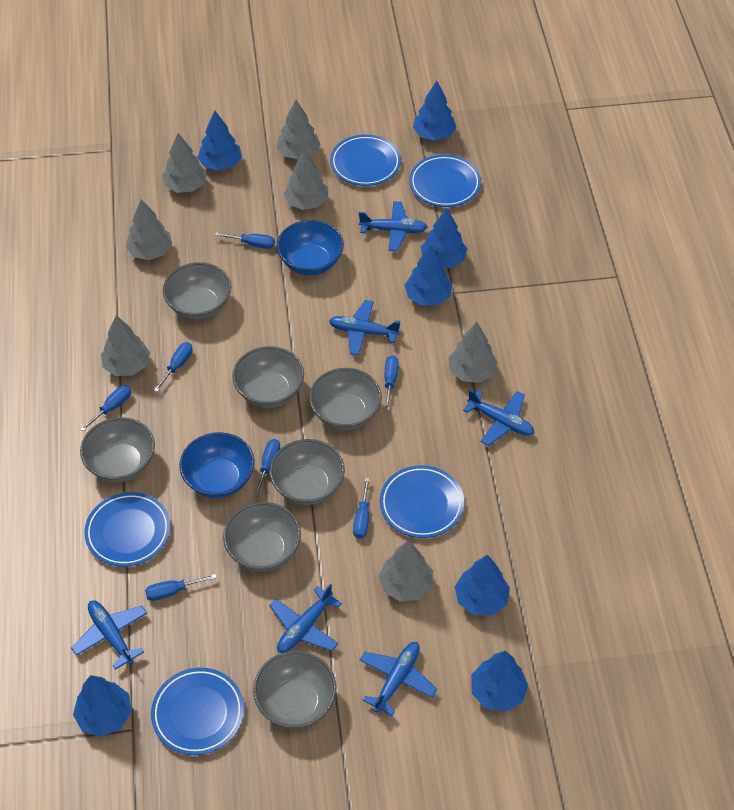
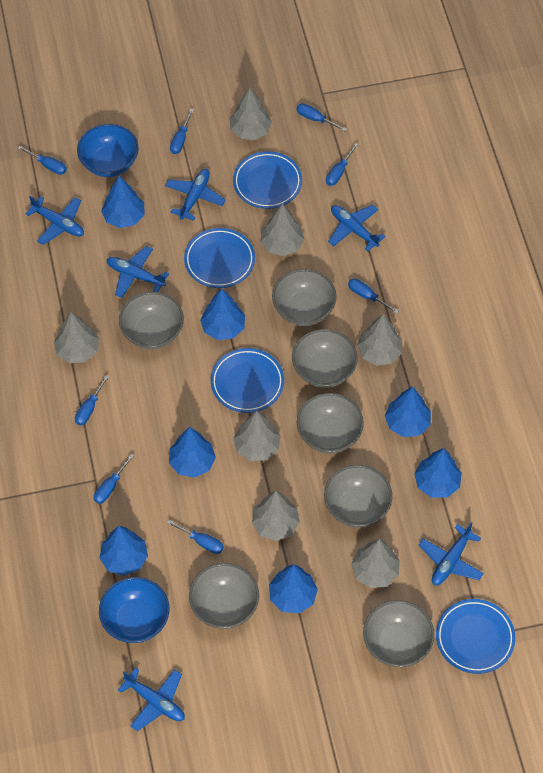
blue plate: [84,492,171,567] [151,668,244,755] [330,135,401,186] [380,465,464,538] [409,155,481,207] = 5 -> [184,228,255,288] [211,348,284,413] [233,151,302,209] [436,599,515,674] = 4
blue screwdriver: [80,385,131,431] [145,574,217,601] [154,342,193,392] [215,232,275,249] [253,439,280,497] [353,477,370,539] [385,355,399,410] = 7 -> [18,146,67,175] [75,375,109,425] [94,454,134,504] [167,520,224,554] [170,109,194,154] [297,103,347,131] [326,143,358,186] [348,278,398,314] = 8

